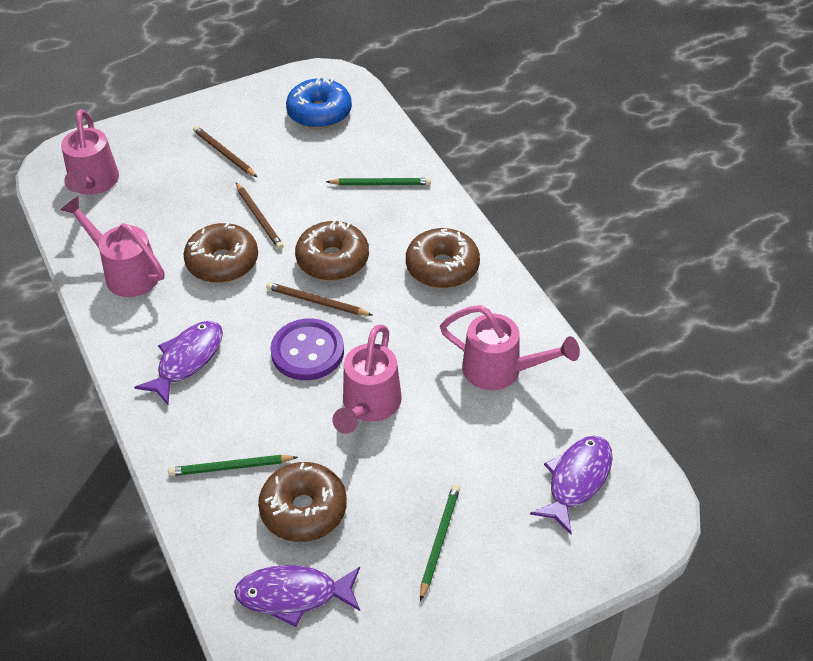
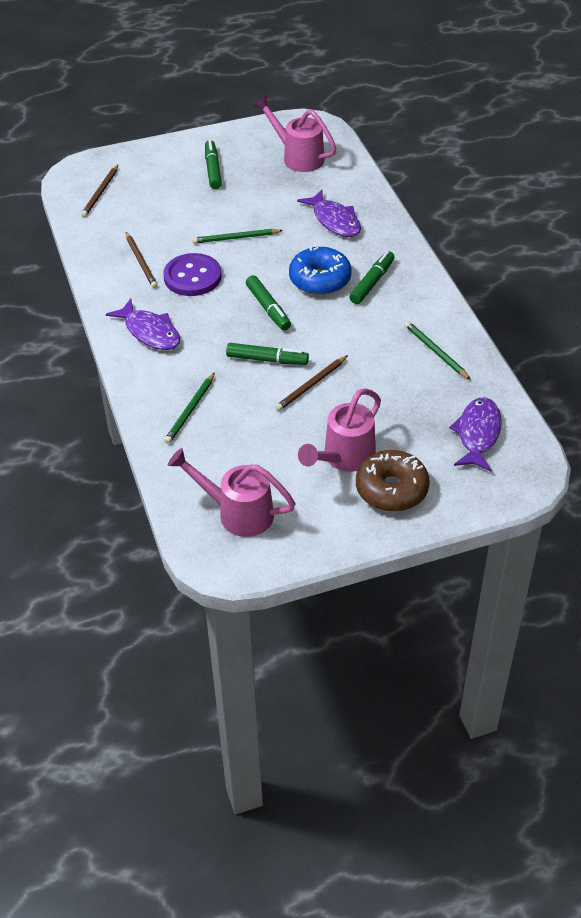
brown donut: [183,222,258,283] [258,462,347,542] [295,219,369,281] [406,228,480,288] = 4 -> [356,450,430,512] = 1
green marker: none = 0 -> [205,140,222,189] [226,343,309,365] [246,275,291,331] [349,251,394,304] = 4
pink watering can: [61,109,119,195] [61,196,164,297] [332,324,402,434] [440,305,580,390] = 4 -> [168,448,295,537] [253,96,336,172] [298,388,381,472] = 3

